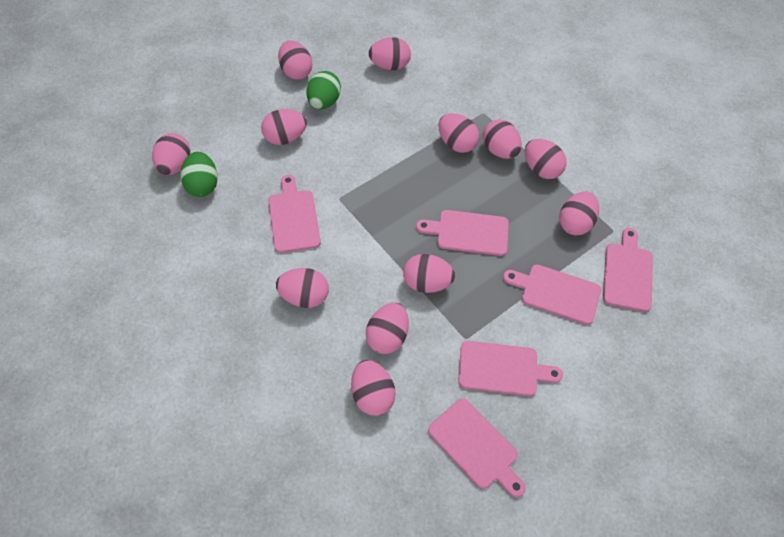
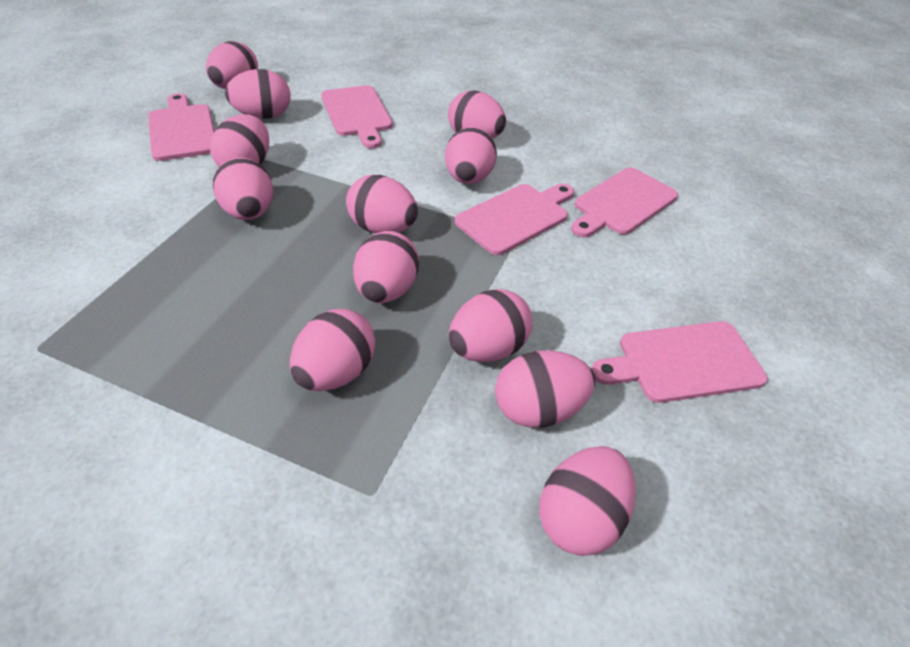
green egg: [180,152,218,197] [307,71,341,110] = 2 -> none = 0
pink cutting board: [268,175,321,253] [416,210,509,256] [428,398,526,497] [458,341,563,396] [503,264,601,325] [603,228,653,312] = 6 -> [148,93,214,161] [321,85,393,148] [455,184,574,255] [571,167,678,237] [591,321,768,403] = 5

